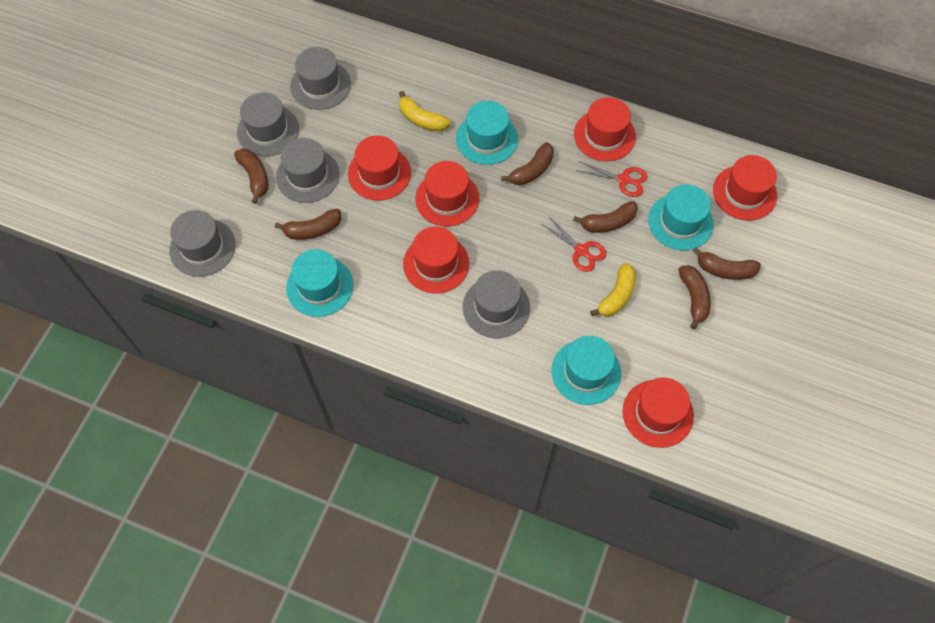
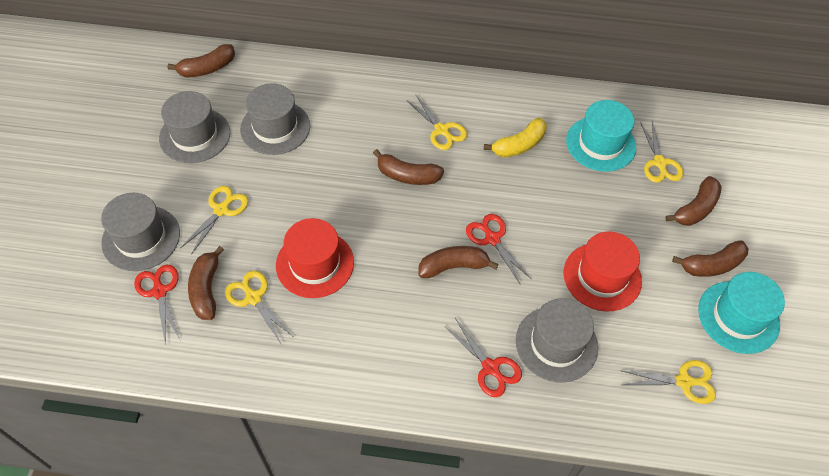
grey hat: [169,210,236,277] [237,92,299,157] [276,138,340,203] [290,47,351,110] [463,270,530,338] = 5 -> [101,193,180,271] [159,91,230,163] [240,83,310,155] [516,298,598,382] = 4
red hat: [348,135,411,201] [403,226,469,294] [415,161,479,226] [574,97,636,162] [623,378,694,448] [713,155,777,221] = 6 -> [276,218,354,298] [563,231,642,312] = 2
red scissors: [542,216,606,272] [578,161,647,197] = 2 -> [134,265,180,345] [444,318,522,397] [466,214,531,285] = 3
turquoise hat: [286,249,353,317] [456,101,518,165] [551,336,621,405] [648,184,714,251] = 4 -> [566,100,636,172] [698,272,785,354] = 2
yellow banana: [399,91,450,131] [590,263,636,316] = 2 -> [484,118,547,158] = 1
yellow scissors: none = 0 -> [181,186,248,255] [225,271,292,345] [406,94,467,150] [620,360,716,404] [640,121,683,183] = 5

